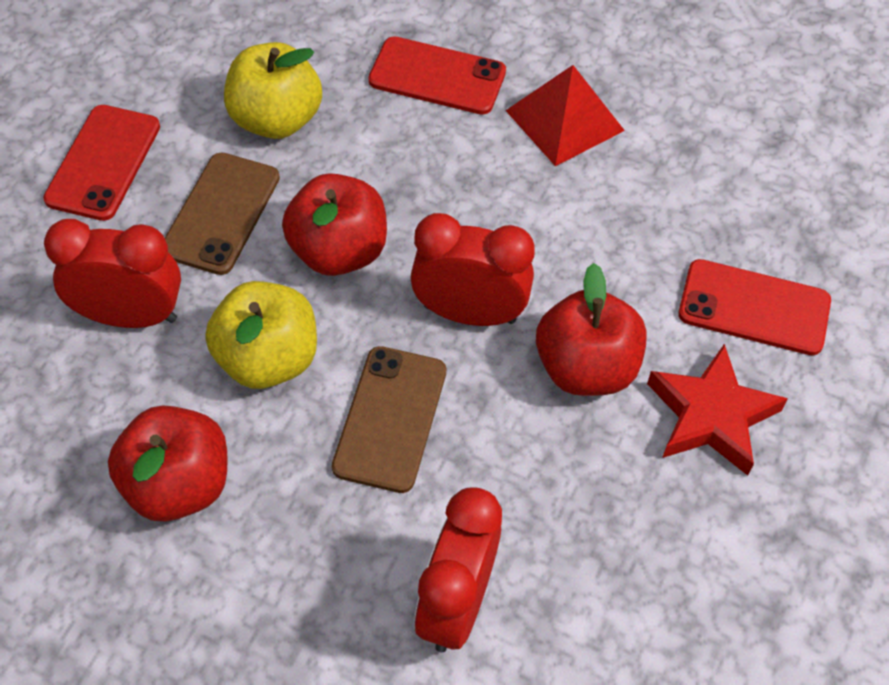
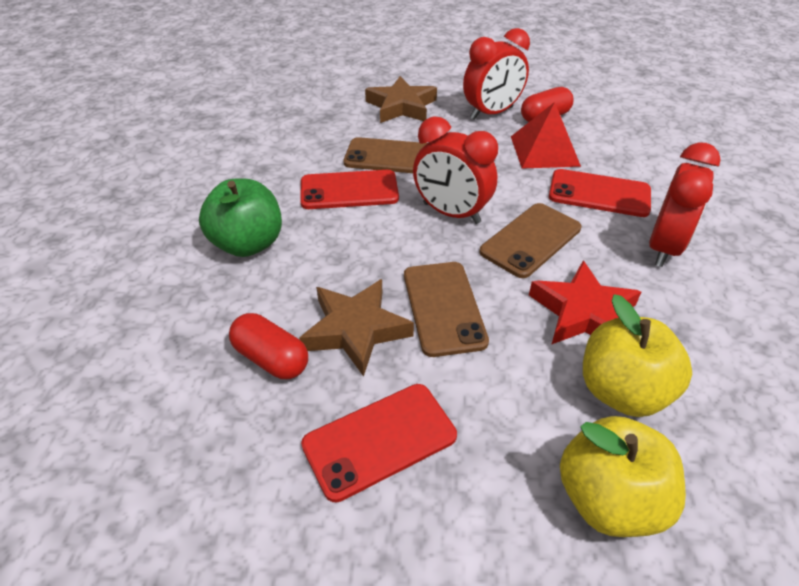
brown phone: [165,152,280,275] [332,346,446,493] = 2 -> [344,137,427,173] [404,262,489,357] [479,203,581,278] = 3
brown star: none = 0 -> [299,279,414,377] [365,76,437,123] = 2
green apple: none = 0 -> [199,179,282,257] = 1
red apple: [108,405,227,522] [282,173,387,276] [536,263,647,396] = 3 -> none = 0
red capsule: none = 0 -> [229,313,308,379] [521,87,574,122] = 2

